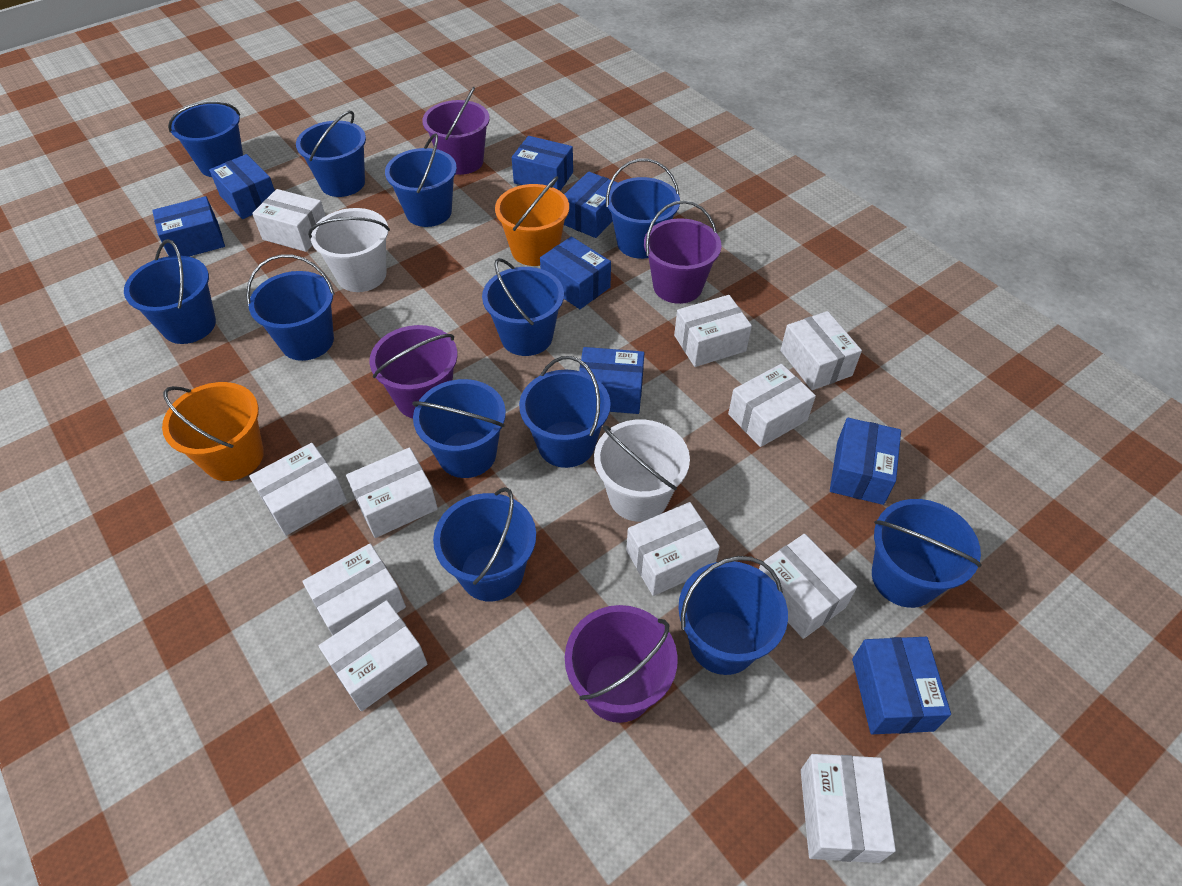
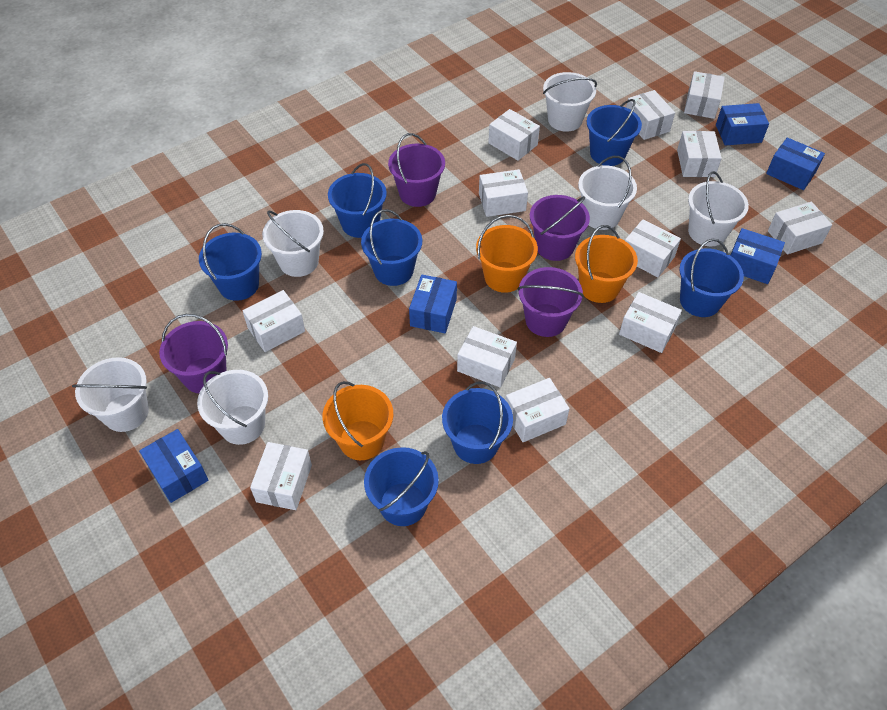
blue box: [152,196,225,257] [209,154,275,219] [512,136,573,191] [540,236,611,309] [564,171,618,238] [580,347,644,414] [830,418,901,505] [852,637,951,734] = 8 -> [139,429,208,503] [409,275,457,333] [716,103,769,146] [730,228,785,284] [766,138,825,190] = 5
blue bucket: [124,239,216,344] [168,101,243,177] [246,254,335,361] [296,111,366,197] [385,133,457,227] [412,379,506,478] [433,487,536,602] [482,258,564,356] [519,356,611,468] [606,159,680,259] [678,556,788,675] [872,499,982,608] = 12 -> [199,223,262,301] [328,163,387,238] [361,209,422,286] [364,447,439,526] [442,381,513,464] [587,99,642,166] [679,239,744,317] = 7
orange bucket: [162,382,264,481] [495,176,569,266] = 2 -> [322,381,393,460] [476,215,538,293] [575,225,638,303] = 3
white box: [249,443,347,536] [252,189,326,252] [302,543,406,636] [319,600,427,711] [346,447,438,538] [626,502,720,596] [674,295,752,367] [728,364,816,447] [759,534,857,639] [780,311,862,390] [801,754,896,863] = 11 -> [242,290,305,352] [250,442,312,510] [457,326,517,387] [479,169,528,217] [488,109,540,161] [506,378,570,442] [619,292,682,353] [625,219,681,277] [626,90,675,140] [677,131,722,177] [684,71,725,119] [768,202,832,254] = 12
white bucket: [308,208,390,292] [594,419,690,522] = 2 -> [72,357,149,432] [197,370,268,445] [262,210,324,277] [543,72,597,132] [578,156,637,230] [688,171,749,246] = 6

